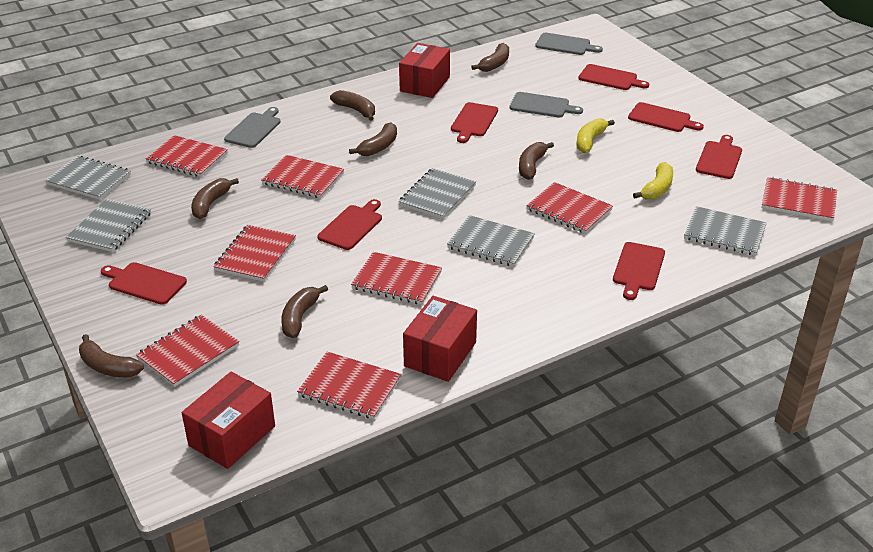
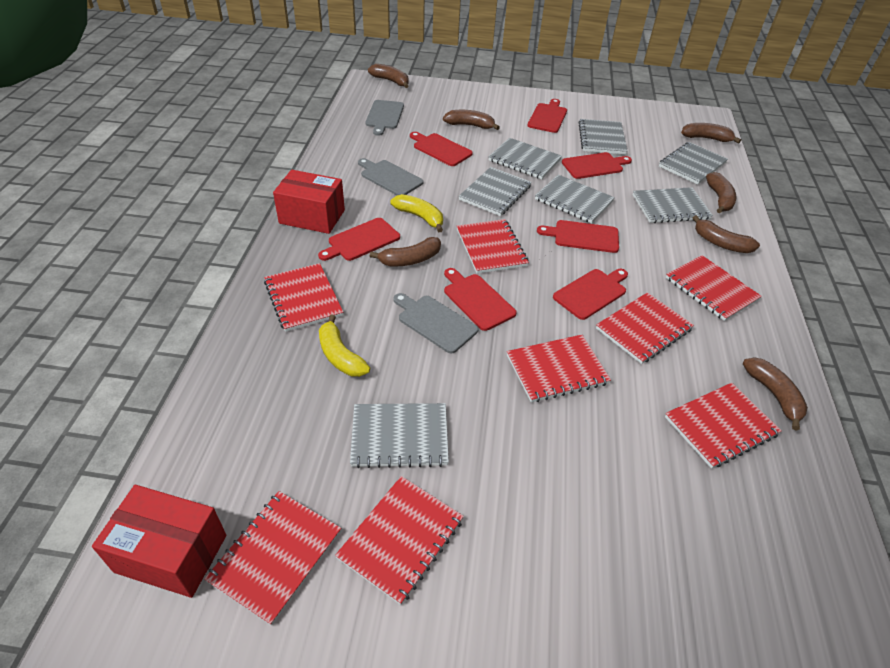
grey notebook: [45,155,131,200] [66,198,151,252] [399,168,476,219] [447,215,535,267] [684,206,767,256] = 5 -> [350,403,449,468] [459,167,532,216] [488,138,562,179] [535,175,615,223] [578,119,628,155] [633,187,713,223] [659,142,728,185] = 7
red box: [182,372,275,469] [399,43,450,98] [403,296,477,382] = 3 -> [92,485,226,598] [273,170,345,234] = 2

